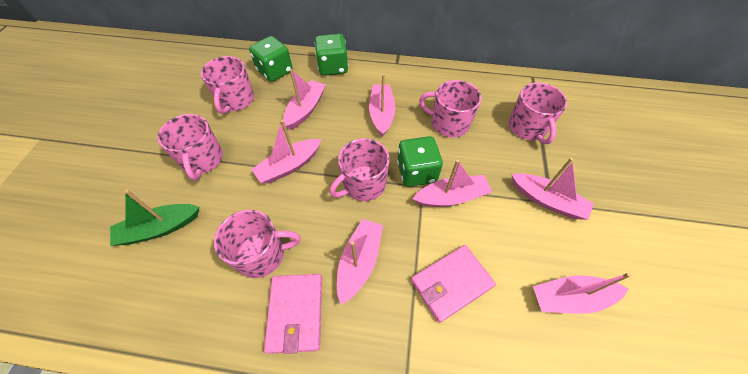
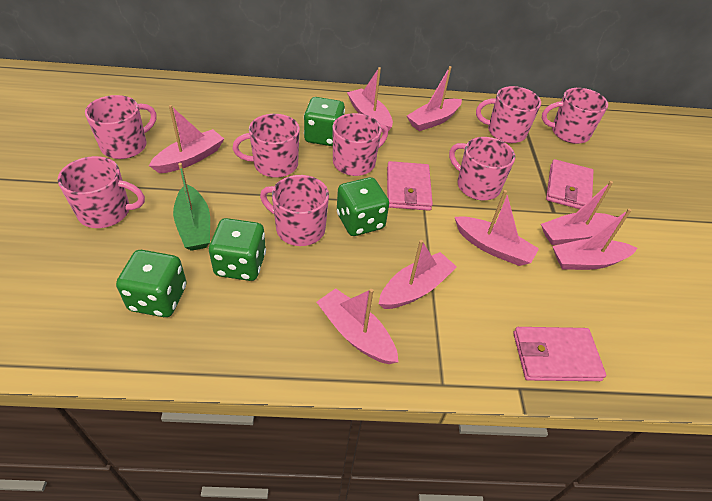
green dice: [249,36,293,82] [315,34,348,76] [397,136,443,187] = 3 -> [116,250,187,317] [209,218,266,281] [304,97,345,146] [337,177,389,236] = 4
pink boat: [251,120,321,183] [283,69,326,130] [337,219,383,305] [369,74,395,137] [412,160,492,207] [511,158,594,220] [533,273,631,314] = 7 -> [149,105,224,173] [316,288,399,364] [347,67,393,132] [379,240,457,309] [407,66,462,131] [455,190,539,266] [541,181,618,245] [552,209,637,270] = 8
pink mug: [157,114,223,180] [201,56,254,114] [214,210,300,278] [329,138,390,201] [419,80,482,137] [508,83,567,144] = 6 -> [58,156,145,228] [85,95,156,159] [233,114,300,178] [260,175,329,246] [333,113,388,176] [449,137,515,200] [476,86,541,143] [542,88,608,144] = 8
pink wallet: [264,274,322,354] [411,245,496,323] = 2 -> [387,161,433,211] [513,327,606,381] [546,159,593,209] = 3

